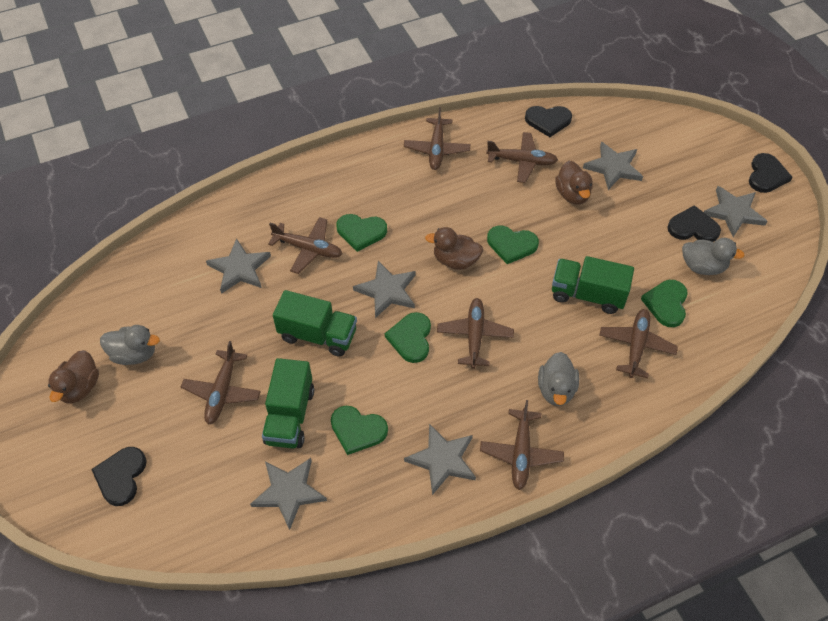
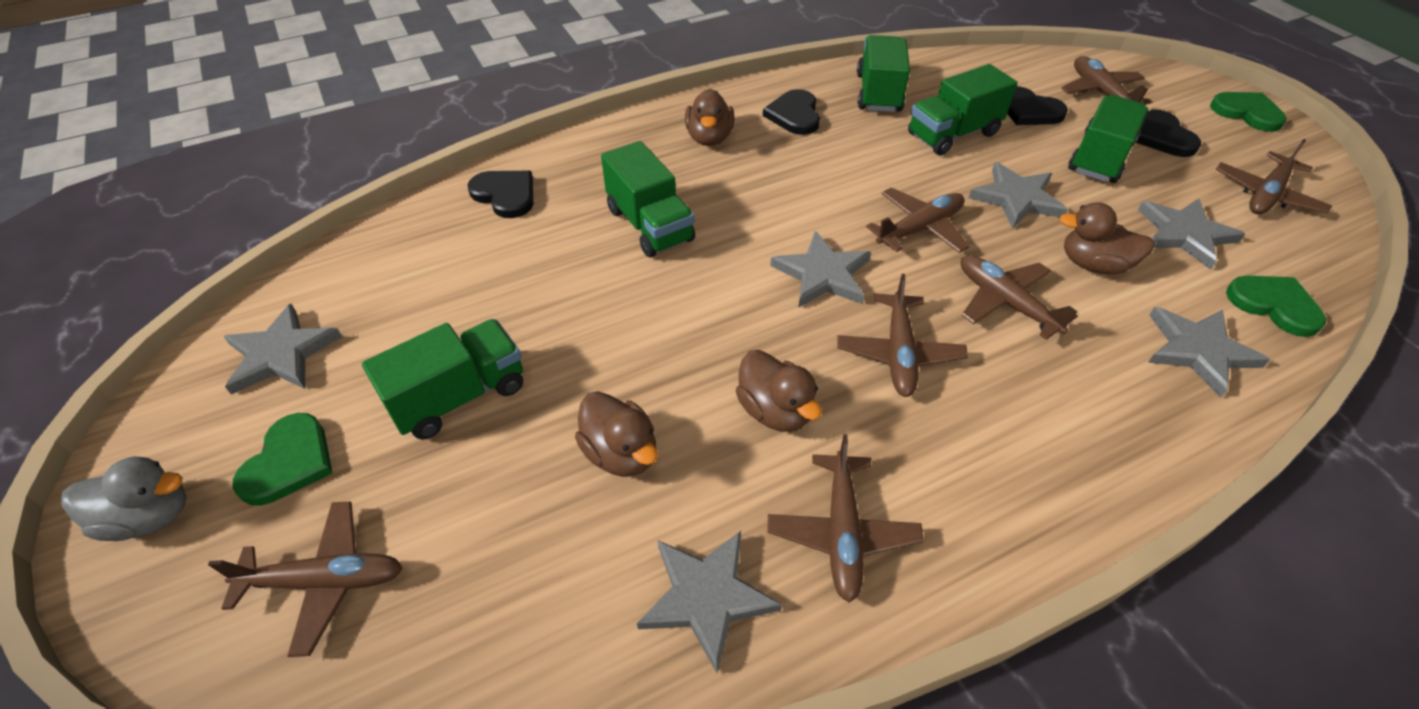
brown duck: [48,350,99,404] [425,227,483,270] [555,161,593,204] = 3 -> [575,391,658,477] [685,89,735,146] [736,350,822,432] [1059,202,1155,275] = 4
green heart: [331,406,388,455] [336,214,387,252] [385,312,431,363] [487,226,539,264] [641,280,688,327] = 5 -> [232,413,332,506] [1210,92,1287,132] [1226,276,1326,337] = 3
green truck: [262,358,314,449] [273,290,357,357] [552,256,634,314] = 3 -> [362,319,523,440] [601,141,695,257] [857,35,910,112] [908,64,1018,155] [1068,95,1148,183] = 5
grey duck: [100,325,160,365] [538,352,579,406] [682,238,745,275] = 3 -> [61,456,186,541] = 1

